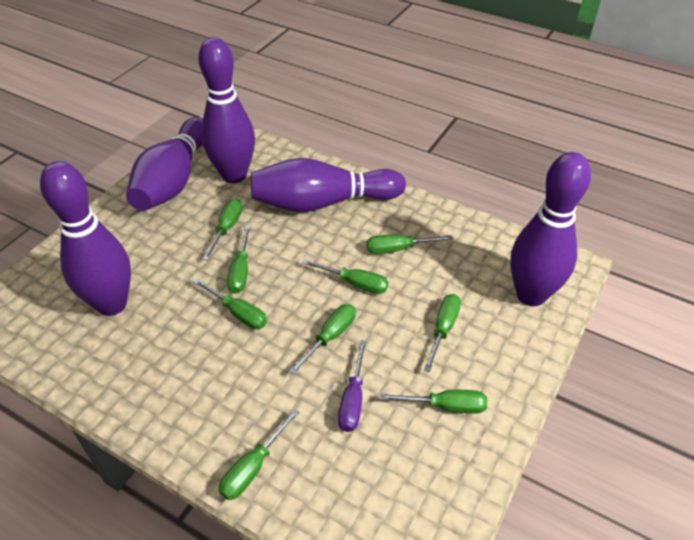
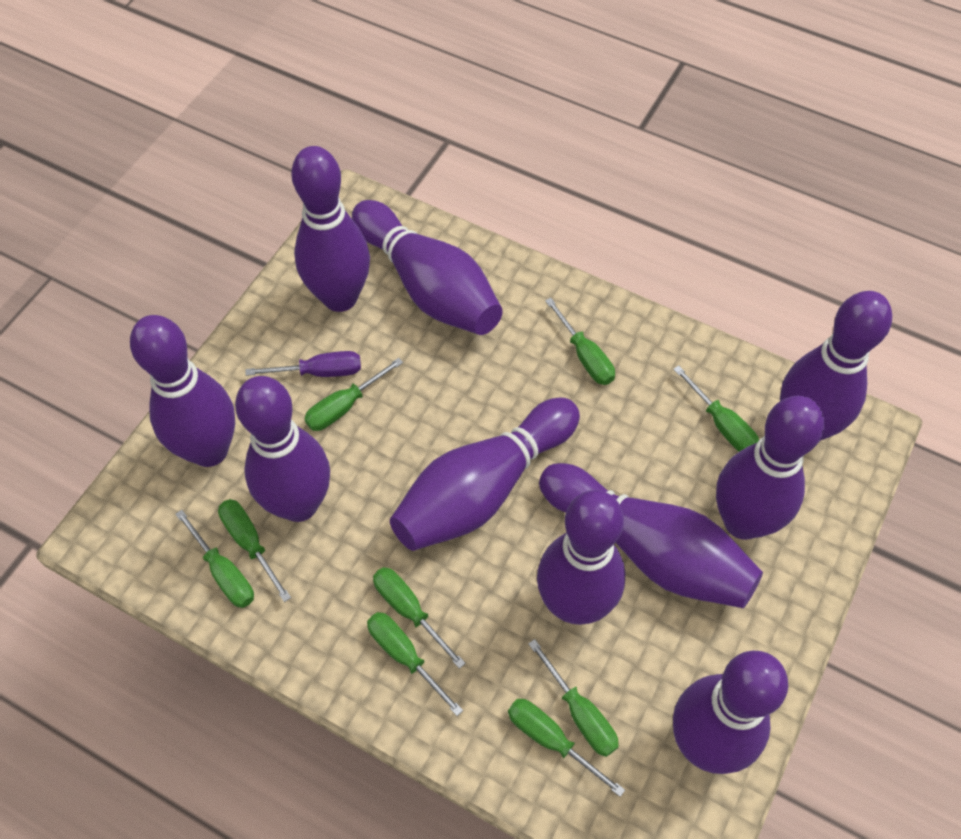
purple bowling pin: [40,161,131,316] [126,117,203,211] [198,37,255,183] [251,158,406,212] [510,152,591,306] = 5 -> [130,315,235,467] [235,376,330,522] [291,146,370,312] [352,200,503,335] [390,398,580,551] [537,490,625,625] [539,463,763,608] [673,651,788,774] [716,396,825,540] [780,291,892,441] = 10

